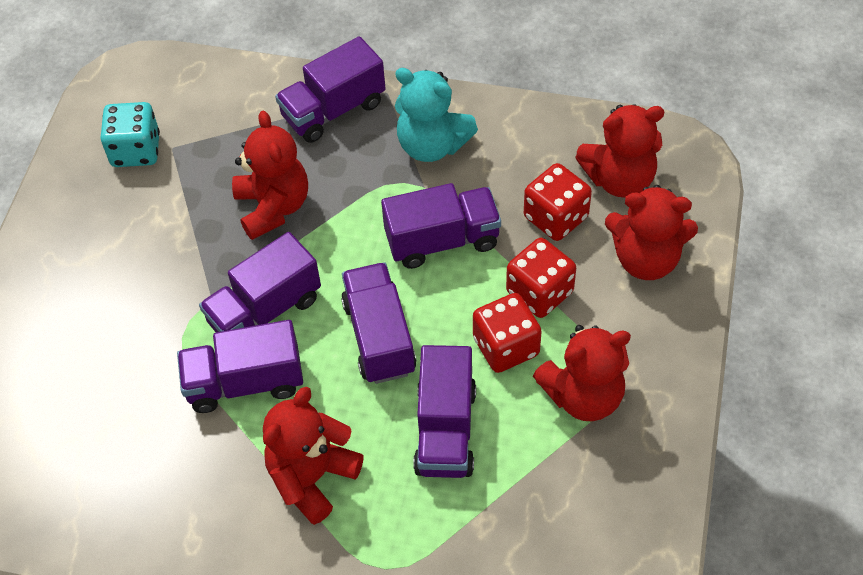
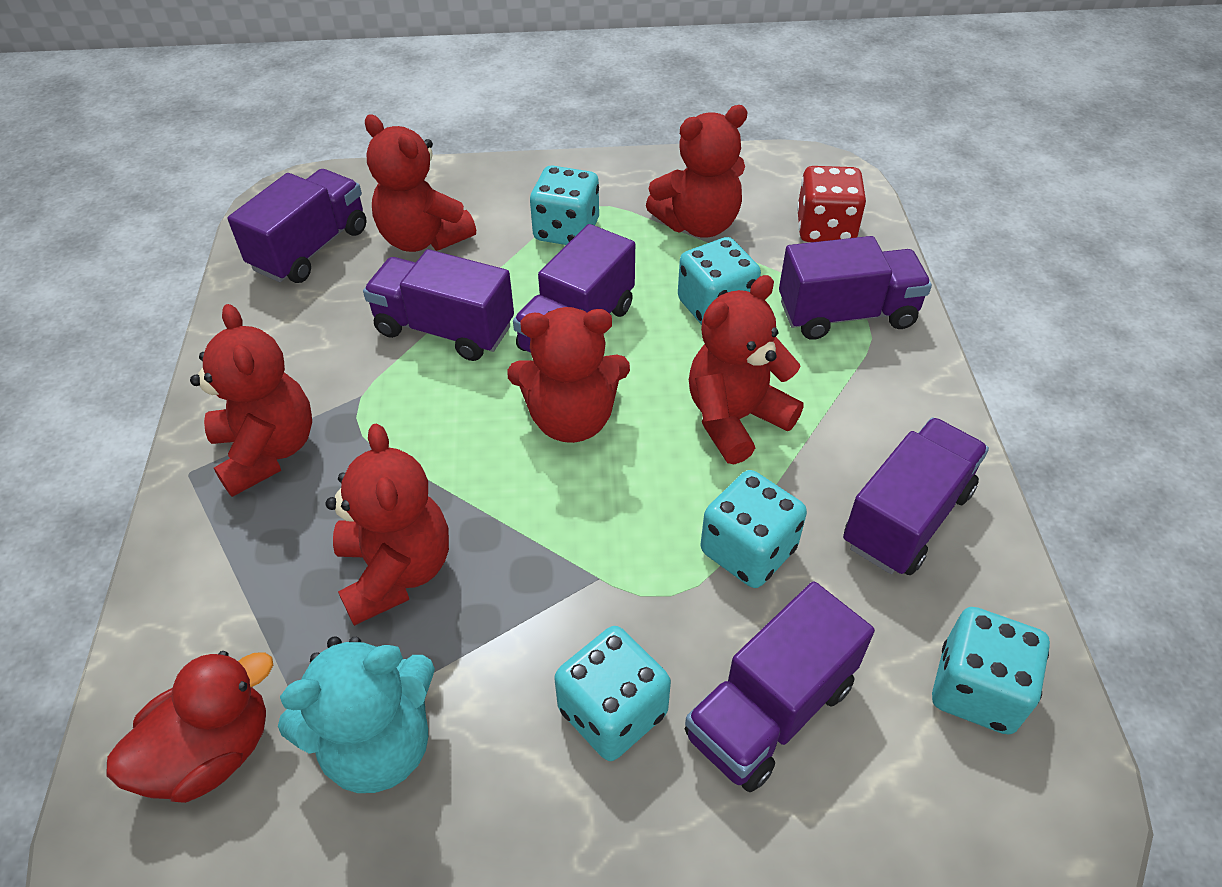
red dice: [473,293,542,373] [506,238,576,318] [524,163,592,241] = 3 -> [797,166,866,242] = 1
red duck: none = 0 -> [106,651,273,803] = 1
red teddy bear: [232,111,308,240] [263,387,364,525] [533,325,631,421] [575,104,664,198] [605,185,698,280] = 5 -> [190,304,312,497] [325,423,449,626] [365,115,476,252] [507,307,630,443] [646,105,747,238] [689,275,803,464] = 6
turquoise dice: [100,102,160,167] = 1 -> [530,165,599,245] [554,626,671,761] [678,237,761,325] [701,470,807,588] [932,607,1050,735] = 5

